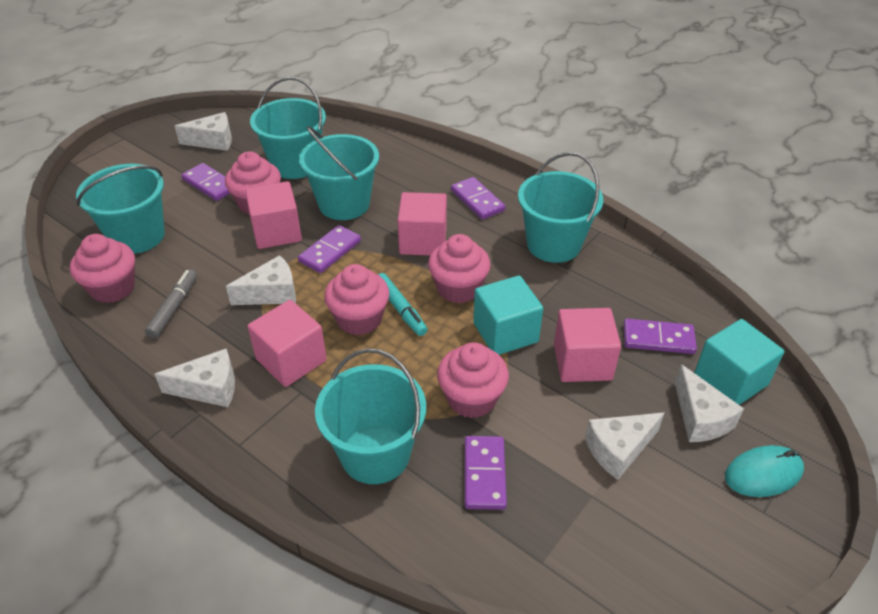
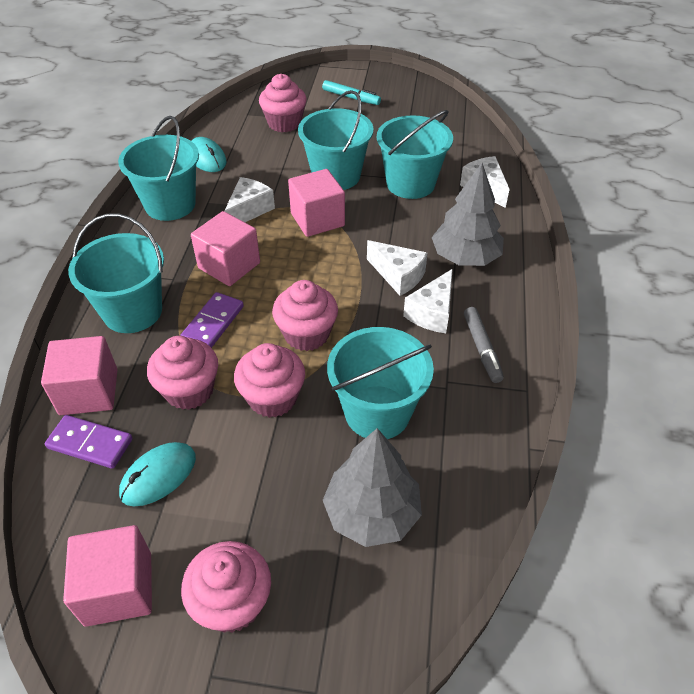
grey tree: none = 0 -> [323,428,422,547] [432,163,504,266] = 2
purple domino: [181,163,230,201] [298,225,361,273] [451,177,505,220] [465,436,507,510] [624,319,697,354] = 5 -> [45,415,132,469] [181,292,244,348] = 2
turquoise cube: [473,275,543,355] [694,319,784,405] = 2 -> none = 0
turquoise mouse: [725,445,804,497] = 1 -> [119,442,196,507] [191,137,227,172] = 2
white cheese: [154,349,235,407] [175,112,232,151] [226,255,296,305] [585,412,664,480] [675,364,744,442] = 5 -> [225,177,275,222] [367,240,428,296] [403,269,453,333] [460,156,510,208] = 4

